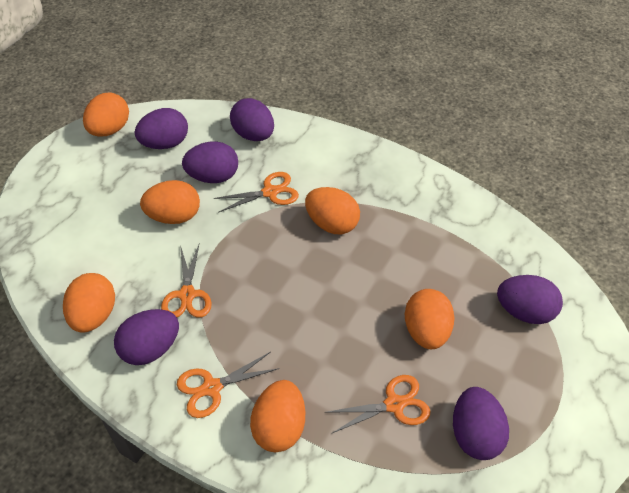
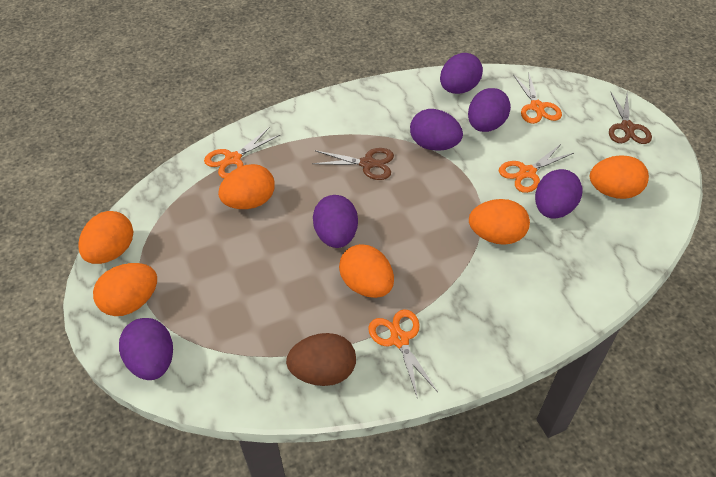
brown egg: none = 0 -> [286,333,356,386] = 1
brown scissors: none = 0 -> [312,148,394,180] [609,93,652,144] = 2

